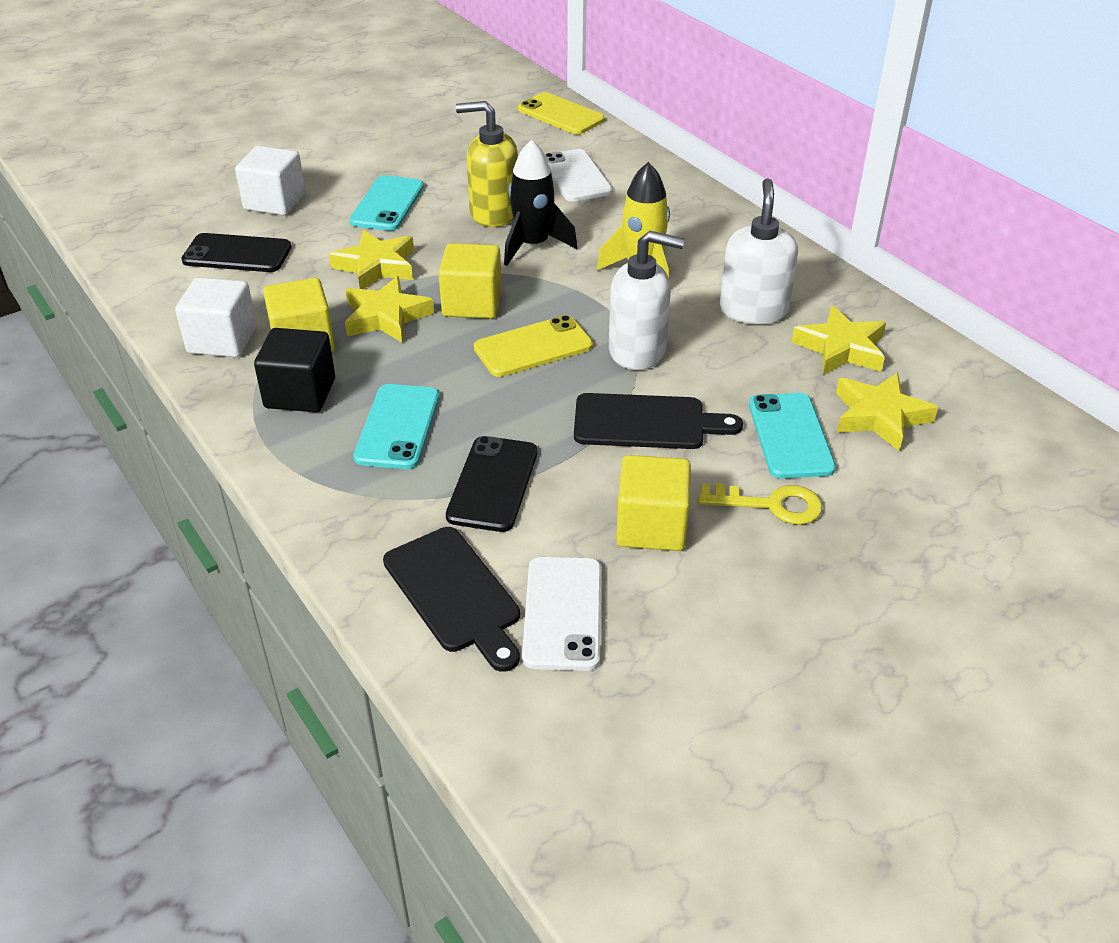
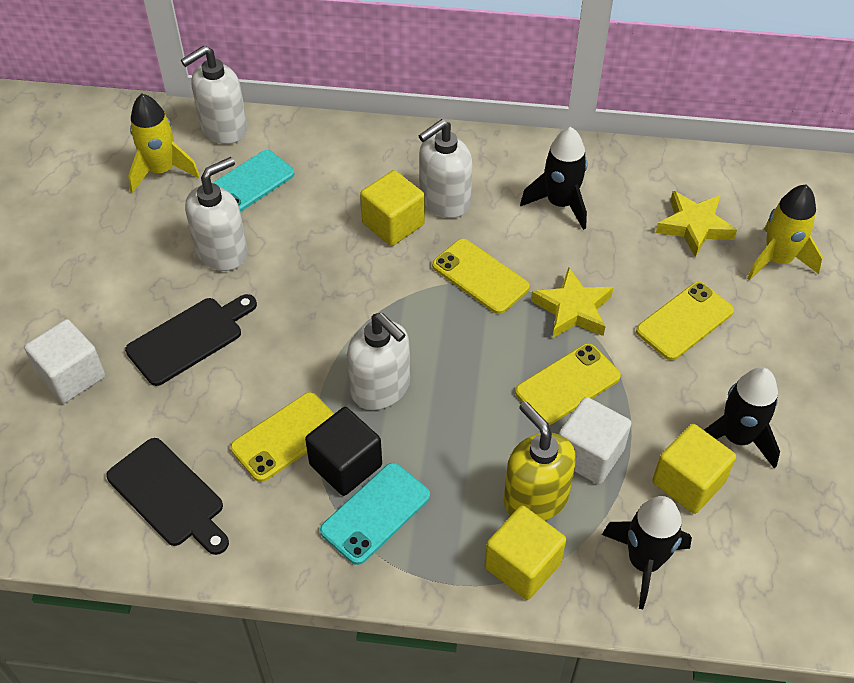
black phone: [181,233,292,272] [446,436,538,532] = 2 -> none = 0
black rocket: [504,140,578,266] = 1 -> [520,127,587,230] [602,496,692,609] [704,367,780,469] = 3
turquoise phone: [349,175,424,231] [353,384,440,469] [749,393,836,479] = 3 -> [213,150,295,212] [320,463,430,565] = 2
white phone: [522,557,602,671] [545,149,612,201] = 2 -> none = 0
white soap dispenser: [609,231,685,370] [720,179,798,325] = 2 -> [181,45,247,144] [185,157,248,271] [347,313,410,410] [418,119,472,218] = 4
yellow key: [698,483,823,525] = 1 -> none = 0
yellow phone: [474,315,593,377] [518,92,605,134] = 2 -> [230,392,334,482] [432,239,530,314] [515,344,621,425] [636,282,734,360] = 4
yellow rocket: [597,162,670,277] = 1 -> [128,94,200,193] [747,185,823,281] = 2
yellow star: [329,230,414,289] [345,276,434,343] [792,305,886,375] [836,372,938,451] = 4 -> [531,267,614,339] [656,191,737,258] = 2

